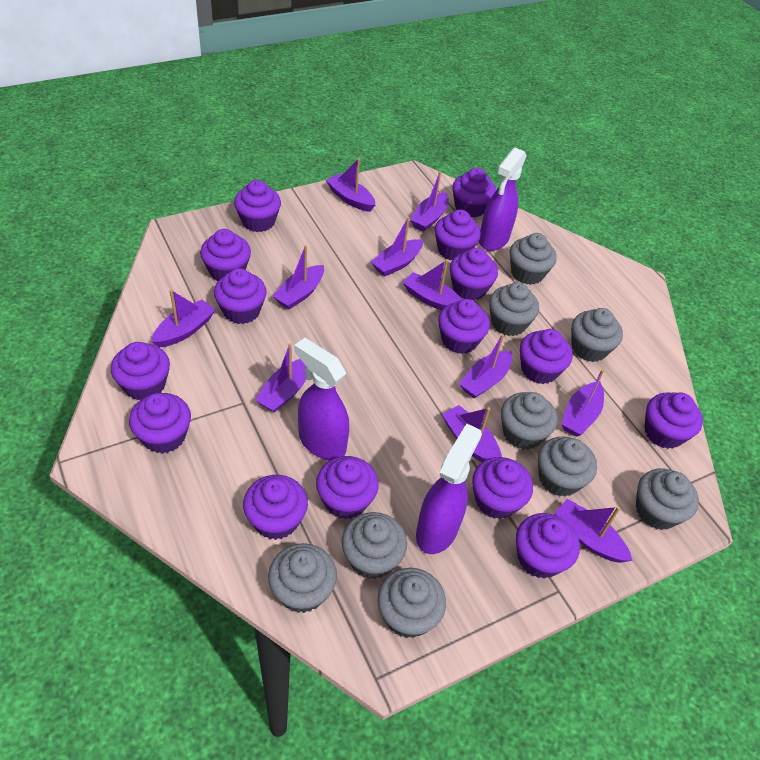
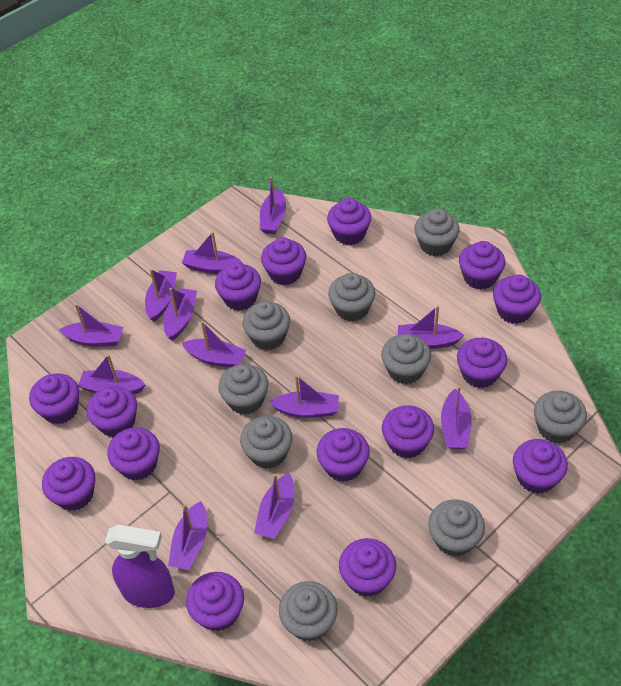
purple boat: [151,290,215,348] [255,343,306,413] [272,245,324,309] [326,158,375,212] [371,217,423,277] [403,260,462,310] [410,171,449,232] [442,405,502,462] [459,334,512,399] [554,499,633,563] [561,369,604,436] = 11 -> [59,304,123,347] [78,354,146,395] [145,269,177,322] [164,288,197,340] [168,501,207,570] [182,231,244,274] [182,321,246,368] [254,473,294,539] [260,177,286,234] [269,375,339,418] [398,305,465,349] [441,386,472,449] = 12
purple spray bottle: [294,338,349,460] [416,424,482,554] [479,148,527,251] = 3 -> [105,525,175,608] = 1

